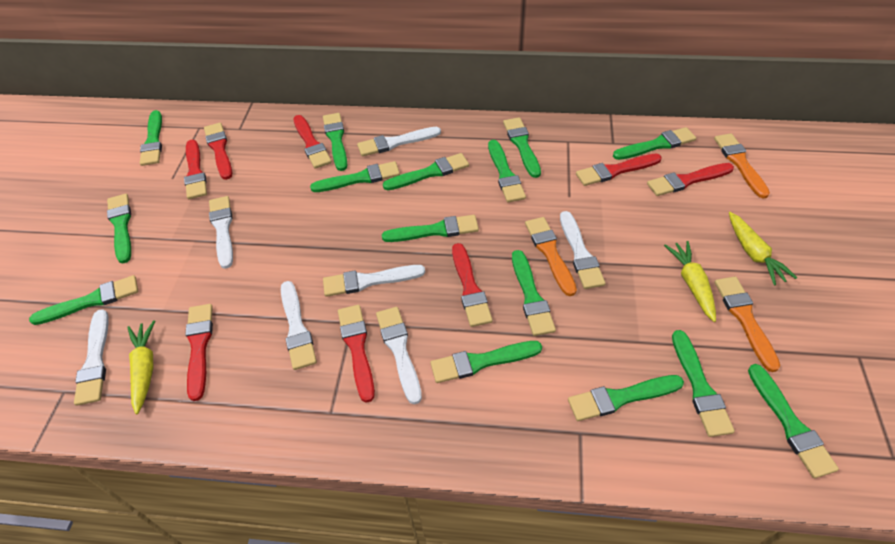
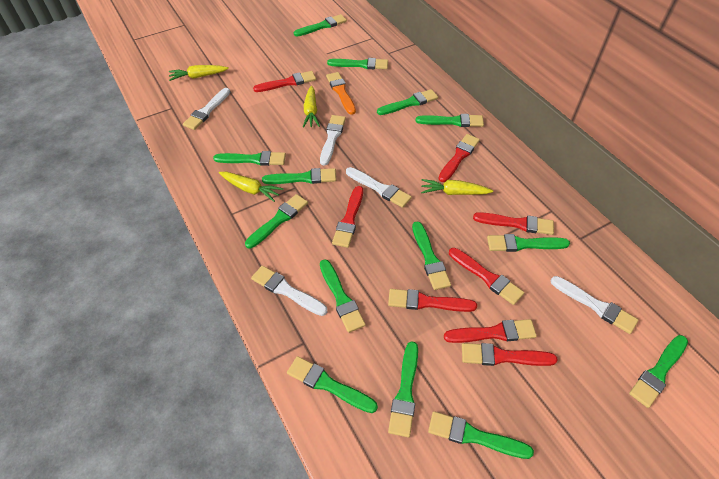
green brush: [29,275,138,325] [107,194,131,263] [140,110,162,166] [310,161,400,192] [323,113,347,171] [382,215,479,242] [383,153,469,190] [430,341,542,383] [488,140,526,202] [503,117,541,178] [512,250,556,336] [568,375,684,421] [613,127,696,160] [672,330,735,437] [748,364,839,478] = 15 -> [213,151,286,166] [245,194,308,249] [262,168,336,184] [287,356,378,413] [294,14,347,36] [320,259,366,333] [327,58,388,69] [377,89,438,115] [388,341,418,437] [412,221,451,290] [416,114,484,127] [428,411,534,459] [487,234,570,252] [629,335,688,408] = 14
orange brush: [525,217,577,296] [714,133,770,198] [715,277,780,372] = 3 -> [326,72,356,115] = 1
white brush: [74,309,109,406] [209,196,233,269] [281,281,317,370] [323,265,425,297] [357,127,441,156] [376,307,422,404] [560,211,606,289] = 7 -> [183,88,230,130] [251,265,327,316] [320,115,346,166] [346,167,412,208] [551,276,639,334] = 5
yellow carrot: [127,320,155,414] [664,241,716,322] [729,212,797,285] = 3 -> [169,65,229,81] [219,172,284,202] [303,86,320,128] [421,179,493,195] = 4

